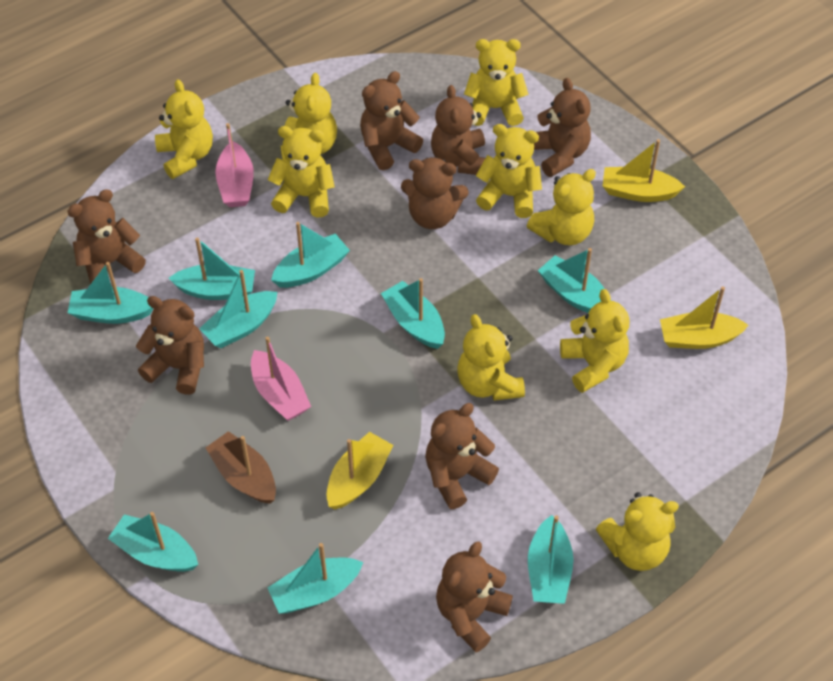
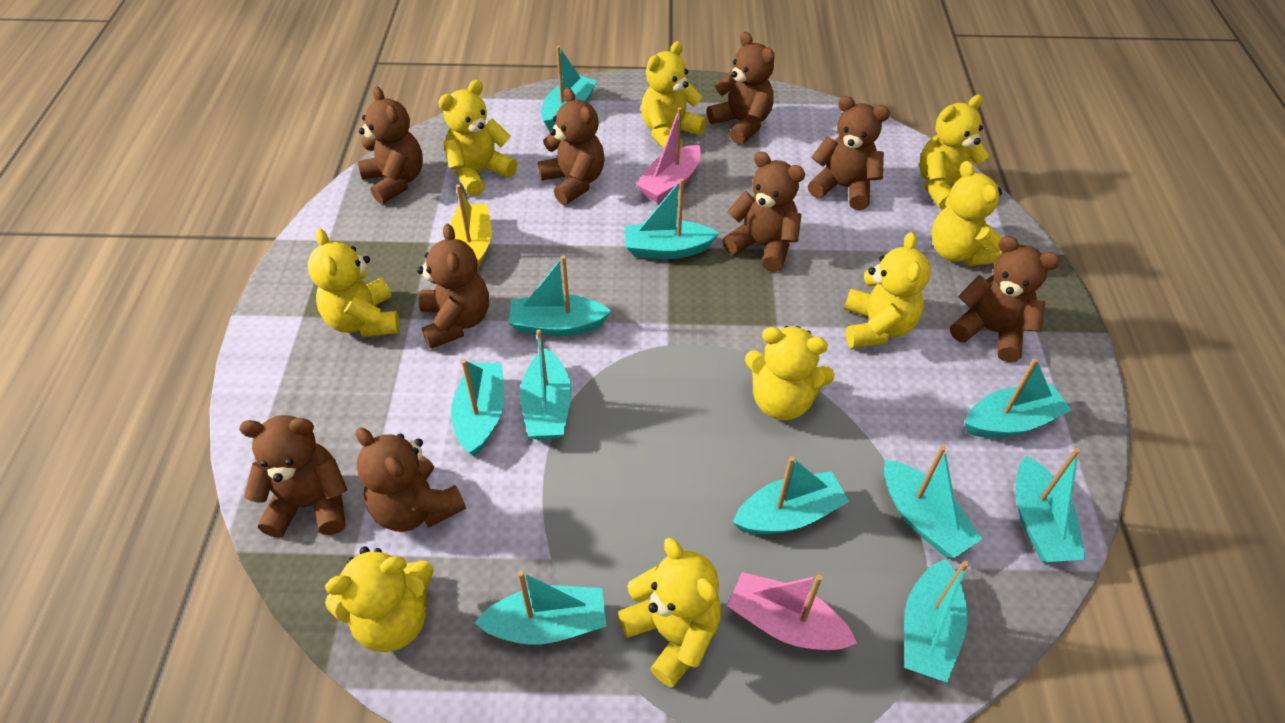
brown boat: [206,431,276,504] = 1 -> none = 0
brown teddy bear: [67,189,146,284] [136,296,204,395] [360,71,423,170] [401,157,469,229] [425,403,499,509] [431,85,485,175] [436,541,513,652] [534,78,591,177] = 8 -> [239,415,347,538] [356,427,466,532] [358,86,423,204] [417,224,489,349] [538,87,605,205] [707,32,775,144] [723,152,805,272] [808,96,890,210] [950,236,1060,362] = 9
turquoise boat: [68,262,153,324] [108,512,198,572] [169,237,255,300] [199,270,277,348] [268,543,363,614] [271,222,350,288] [381,278,445,349] [528,515,574,604] [538,248,611,313] = 9 -> [451,359,504,456] [474,571,606,645] [509,255,611,336] [520,330,571,440] [541,46,597,131] [625,178,719,259] [733,456,849,534] [884,445,982,558] [904,559,969,682] [965,358,1071,437] [1016,448,1086,562] = 11
yellow boat: [326,432,393,509] [603,139,685,202] [660,287,749,349] = 3 -> [450,184,492,270] = 1

